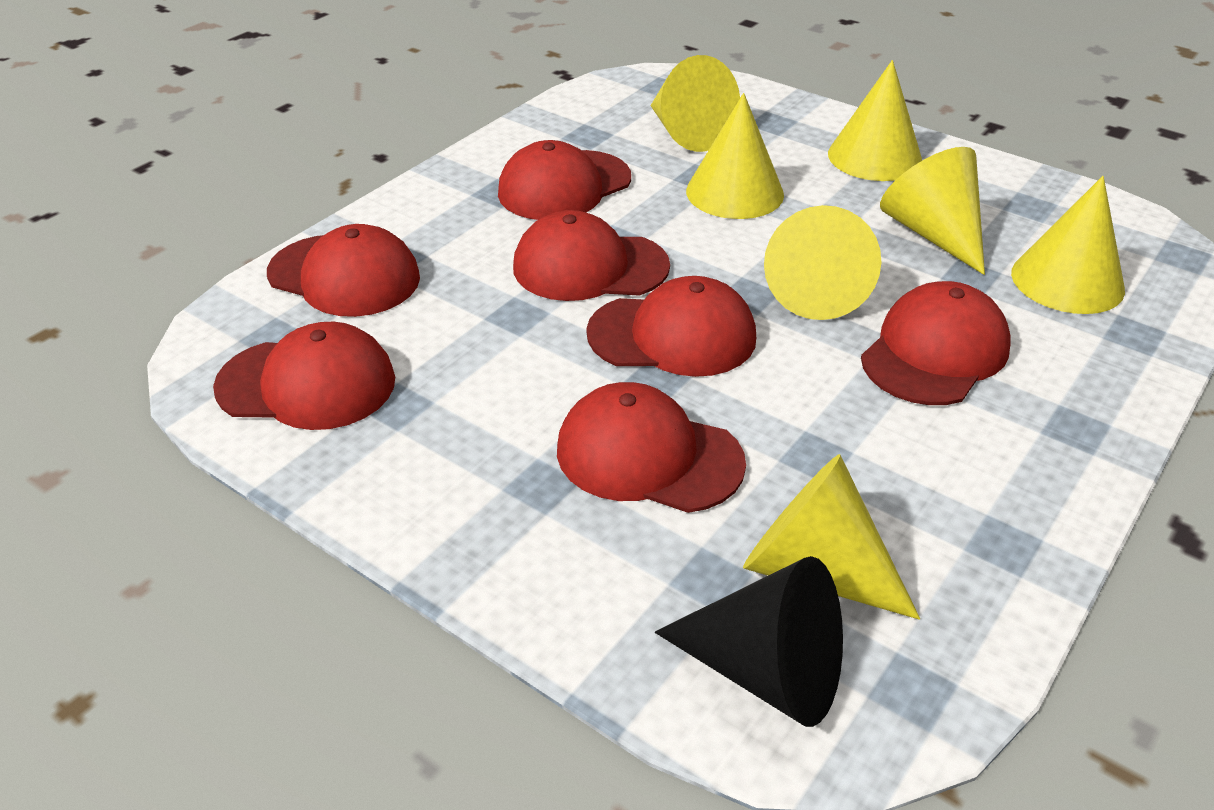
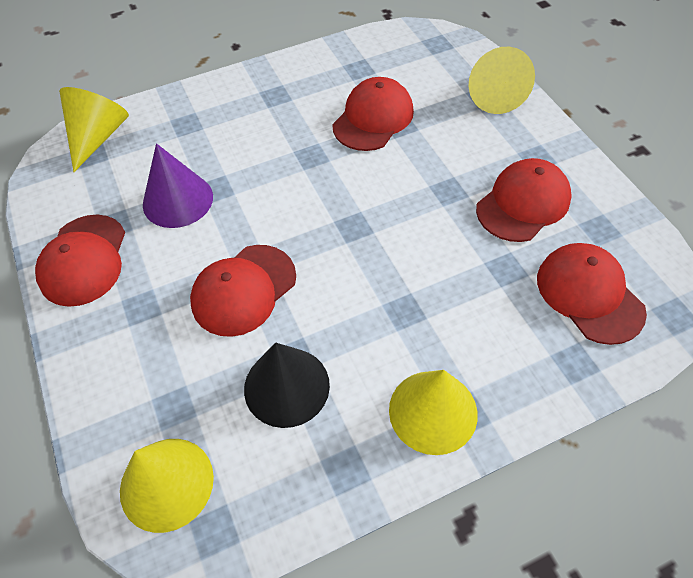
purple cone: none = 0 -> [143,143,213,228] = 1
red cap: [213,322,395,430] [267,224,420,317] [498,140,631,220] [513,210,670,301] [557,382,746,513] [586,276,756,377] [861,281,1010,405] = 7 -> [35,215,125,307] [190,245,296,337] [332,77,414,151] [476,158,572,242] [537,243,647,345] = 5
yellow cone: [650,55,740,152] [686,93,784,219] [743,454,920,620] [764,205,881,320] [828,60,922,181] [880,147,985,275] [1011,176,1125,314] = 7 -> [59,87,129,172] [120,439,214,533] [389,370,478,455] [469,47,535,114] = 4

